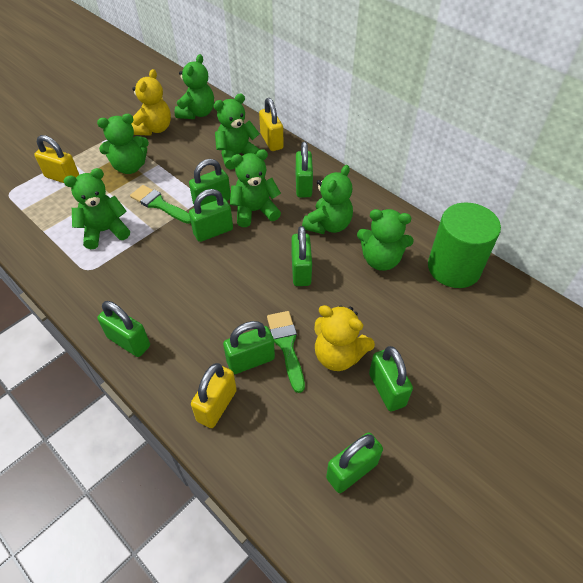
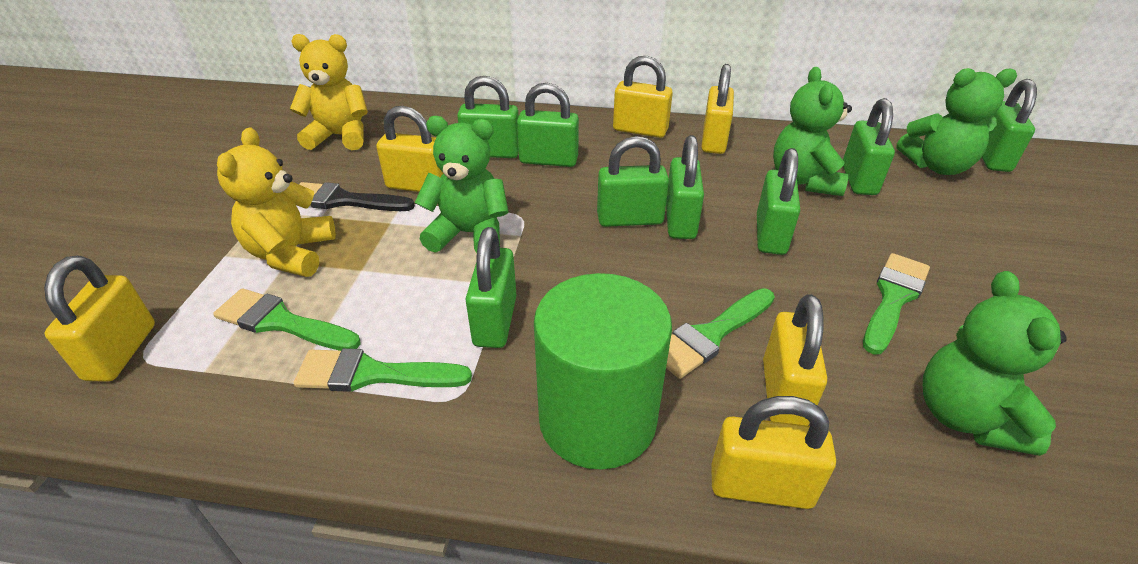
black brush: none = 0 -> [299,182,415,211] = 1
green brush: [130,185,191,224] [267,311,305,393] = 2 -> [213,288,361,351] [293,348,472,392] [666,288,775,379] [863,253,930,355] = 4
green teddy bear: [64,168,130,249] [97,114,149,174] [175,54,214,119] [214,93,260,170] [230,149,281,227] [302,165,353,234] [357,209,414,271] = 7 -> [414,116,509,253] [773,67,852,196] [896,68,1017,175] [923,271,1067,456] = 4
yellow padlock: [34,135,79,183] [191,363,237,428] [259,98,284,151] = 3 -> [44,256,155,382] [376,106,443,192] [613,56,673,138] [701,64,734,154] [711,396,836,509] [763,294,827,426] = 6

